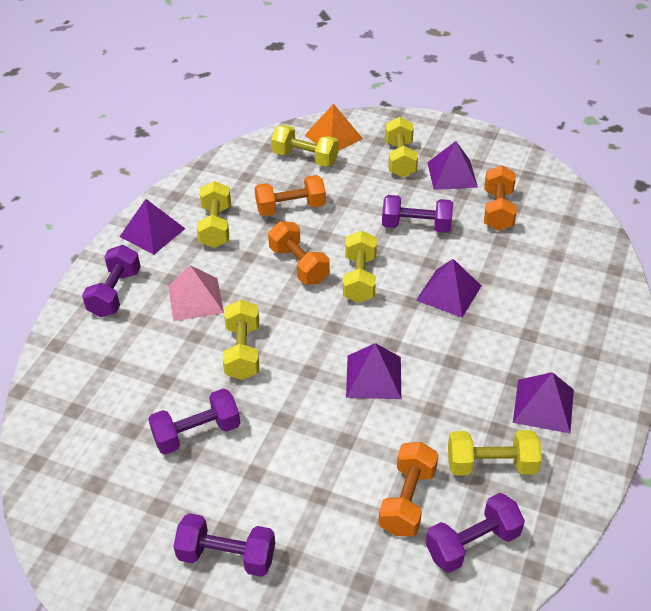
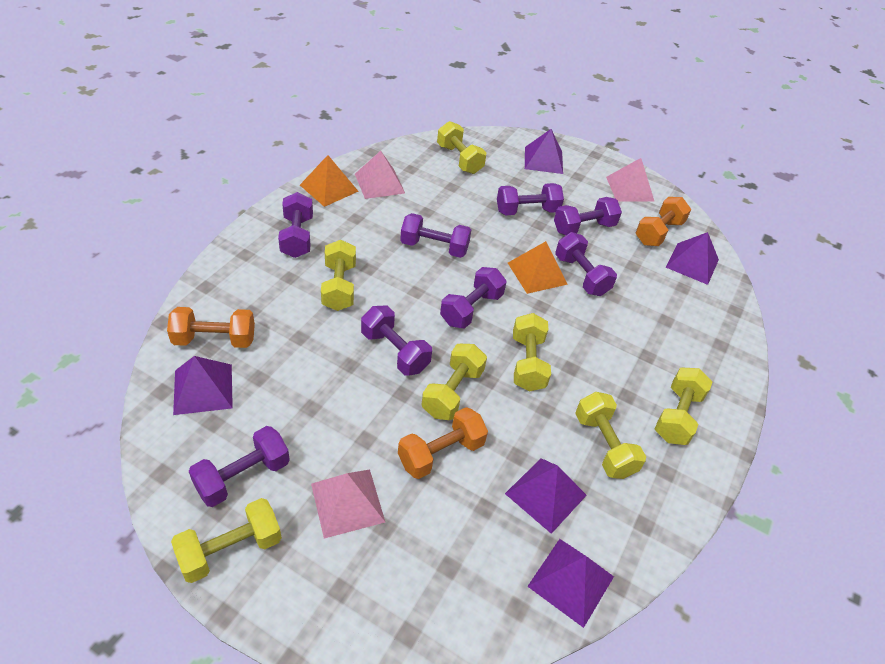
orange dumbbell: [255,175,326,216] [268,221,330,284] [379,442,438,536] [484,165,517,231] = 4 -> [167,307,255,348] [398,407,488,479] [635,197,691,246] = 3
orange pyramid: [305,104,363,150] = 1 -> [300,155,359,207] [508,241,568,294] = 2
pink pyramid: [168,265,224,321] = 1 -> [311,470,385,539] [355,151,405,199] [606,158,655,202] = 3
purple dumbbell: [82,245,141,317] [148,388,240,455] [173,513,275,577] [382,195,453,233] [426,493,525,573] = 5 -> [189,426,290,507] [278,192,313,258] [361,306,432,376] [400,213,471,258] [440,267,506,329] [497,183,564,215] [554,197,622,235] [555,232,617,296] = 8
yellow dumbbell: [197,181,231,248] [223,300,259,380] [271,125,339,167] [343,230,377,303] [385,117,418,177] [448,430,542,475] = 6 -> [171,498,282,583] [321,240,356,311] [422,344,487,420] [437,121,486,174] [513,313,551,392] [575,392,646,479] [655,368,712,445] = 7

